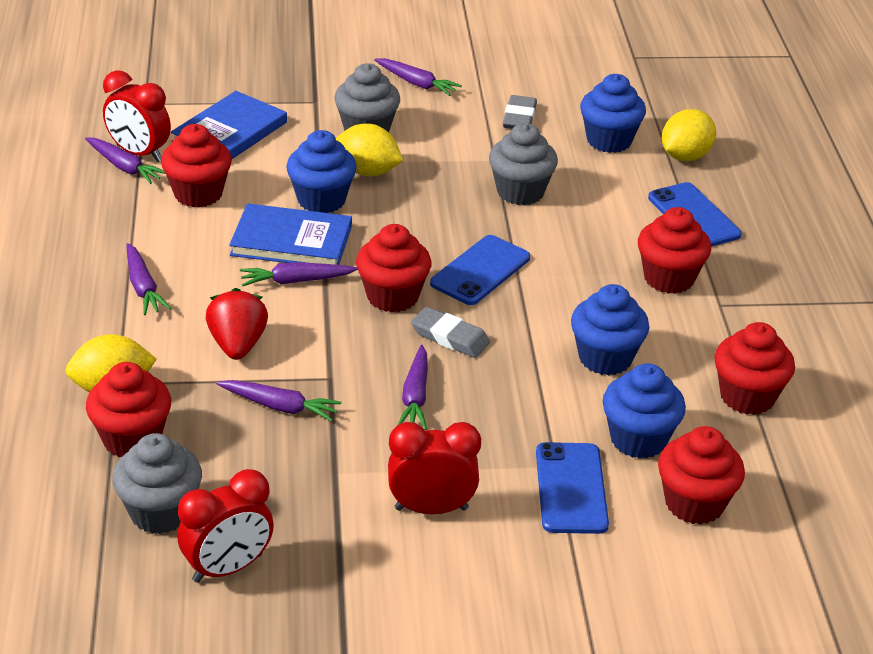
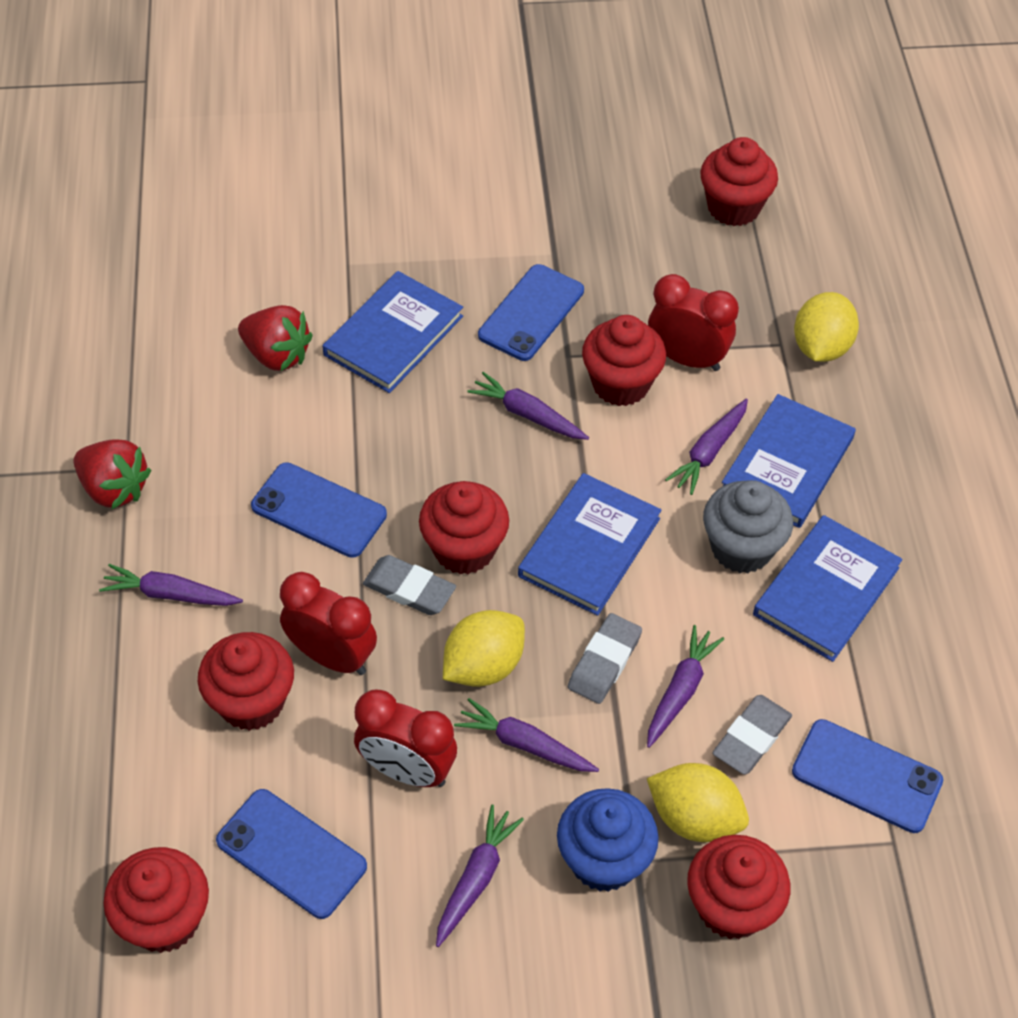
blue book: [171,91,287,159] [229,203,352,265] = 2 -> [323,271,463,393] [518,473,661,616] [722,394,856,528] [753,515,902,662] = 4
blue cupcake: [286,130,357,213] [571,284,649,376] [580,74,646,153] [602,363,686,459] = 4 -> [557,788,659,892] = 1
blue phone: [430,235,530,305] [536,442,609,534] [648,182,742,247] = 3 -> [216,789,367,919] [251,462,387,558] [478,264,584,361] [792,719,943,833] = 4
grey cupcake: [113,433,202,534] [334,63,400,132] [489,123,558,205] = 3 -> [703,480,793,573] = 1
grey eraser: [411,307,490,358] [503,95,537,129] = 2 -> [363,555,456,615] [568,613,642,704] [712,695,792,775] = 3
red strawberry: [206,288,268,360] = 1 -> [74,439,152,509] [238,305,313,371] = 2

